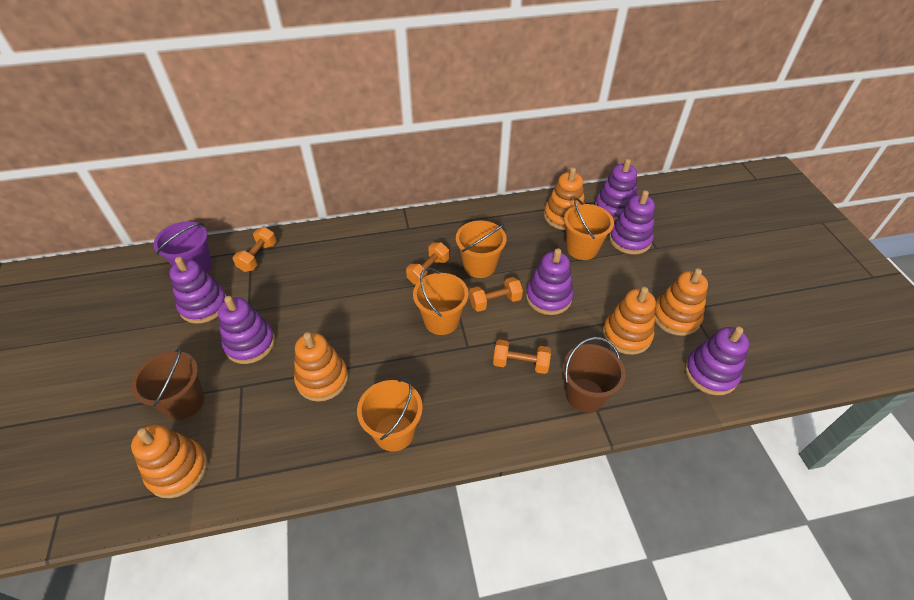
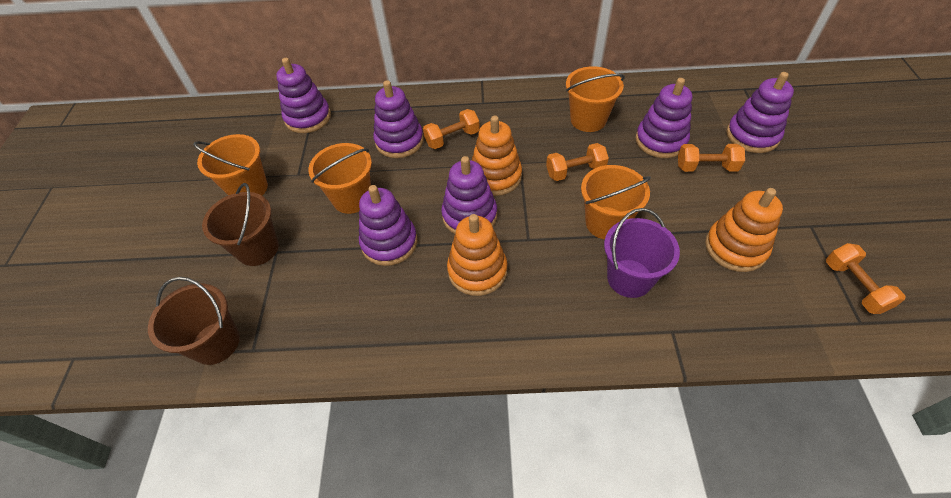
orange stacking toy: [131,425,208,498] [294,332,348,402] [544,167,585,230] [602,287,656,355] [655,268,708,336] = 5 -> [447,214,507,296] [472,116,522,196] [705,188,783,272] = 3

